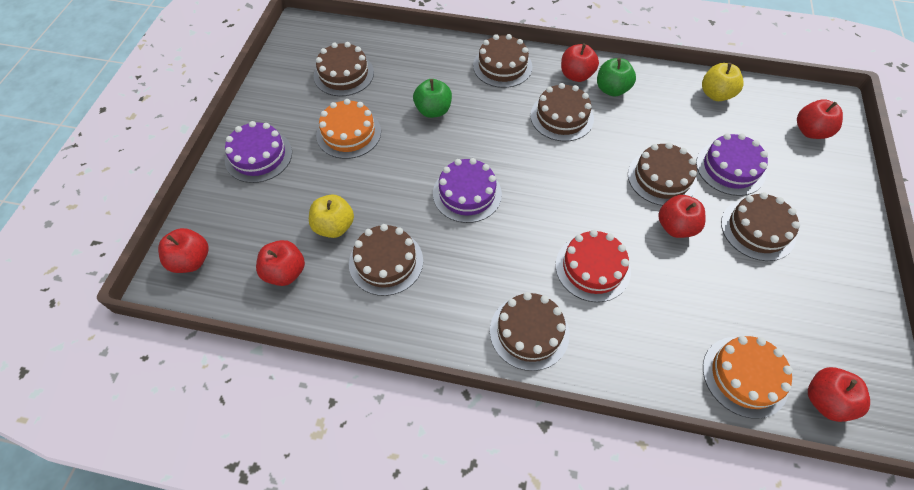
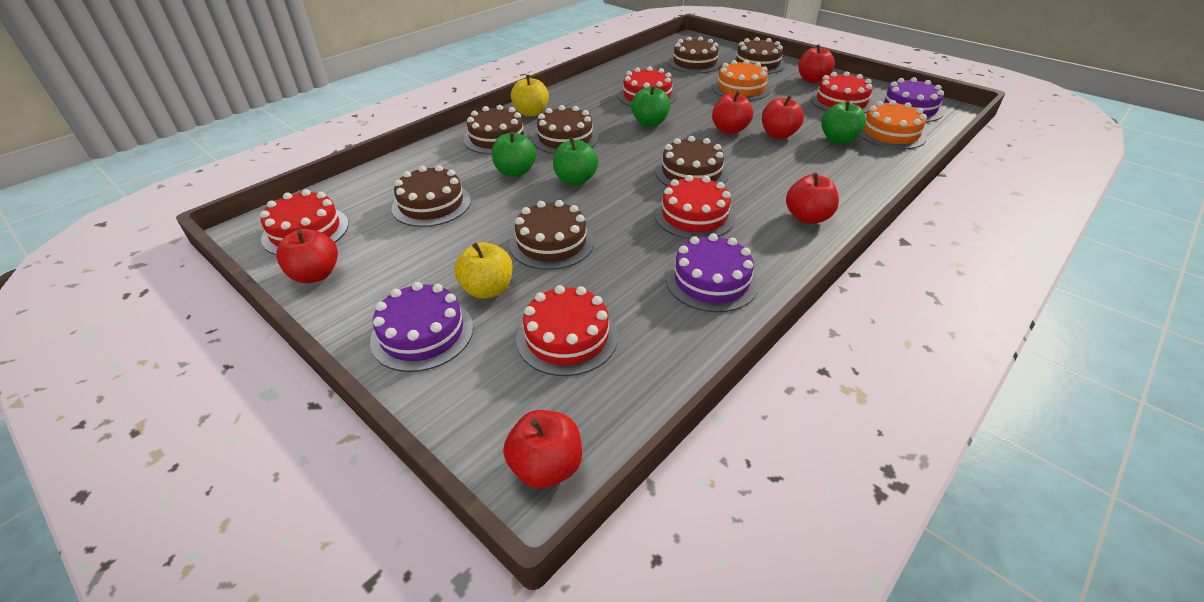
green apple: [413,79,452,118] [597,58,636,97] = 2 -> [492,131,536,177] [553,137,598,185] [631,85,670,127] [821,100,866,144] = 4
red cake: [556,230,631,302] = 1 -> [260,189,349,255] [516,285,618,376] [618,66,677,106] [654,175,735,239] [811,71,874,113] = 5

